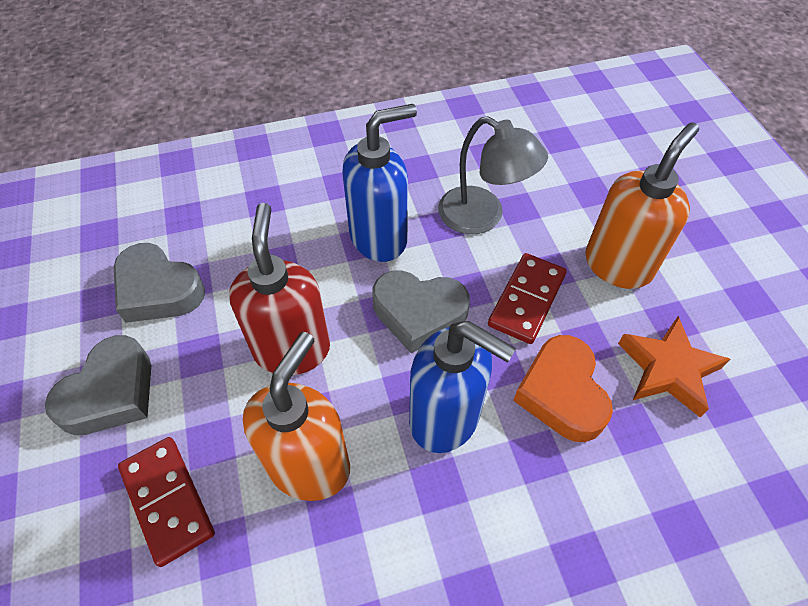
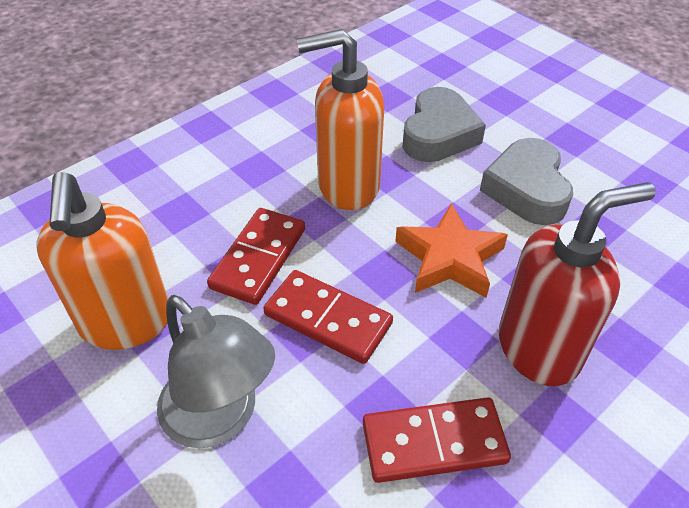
blue soap dispenser: [342,104,417,262] [409,321,516,453] = 2 -> none = 0
grey heart: [45,335,151,435] [114,243,205,323] [372,270,470,353] = 3 -> [403,87,486,162] [480,138,573,225] = 2
orange heart: [513,335,613,442] = 1 -> none = 0
red domino: [118,437,215,567] [488,253,566,344] = 2 -> [207,208,305,305] [263,270,393,364] [363,397,511,483] = 3

